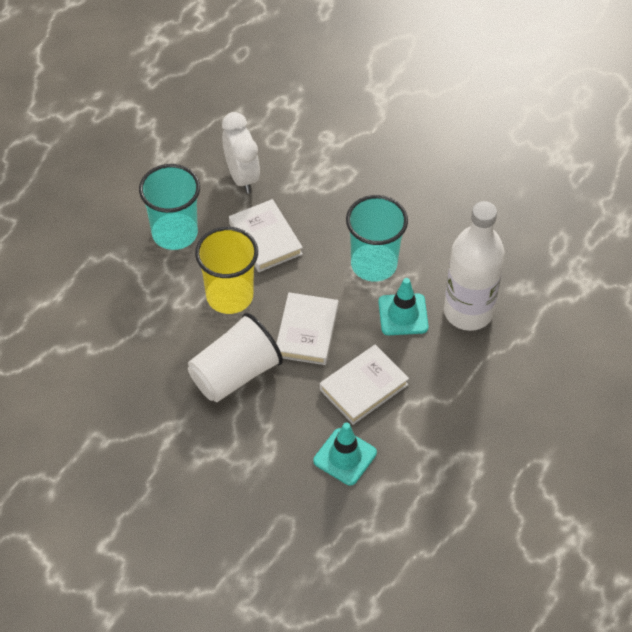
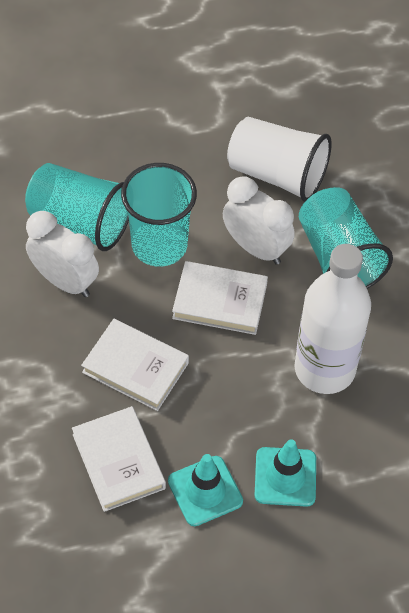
turquoise cup: [139,164,200,250] [346,195,408,282] = 2 -> [25,163,129,251] [121,163,197,267] [299,187,393,289] = 3
white clock: [222,112,260,194] = 1 -> [26,211,99,297] [223,177,295,265] = 2
yellow cup: [195,227,258,314] = 1 -> none = 0

